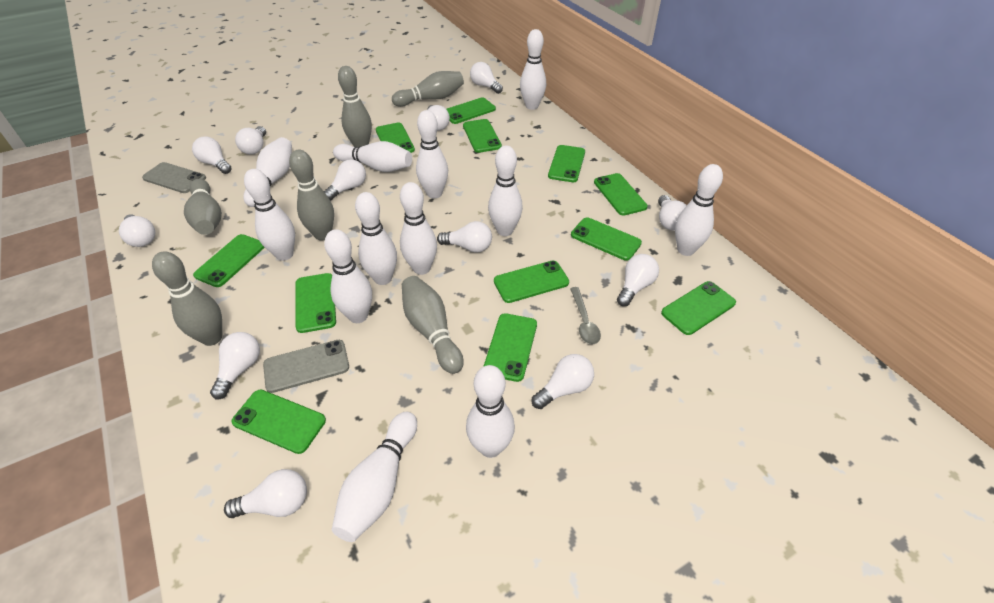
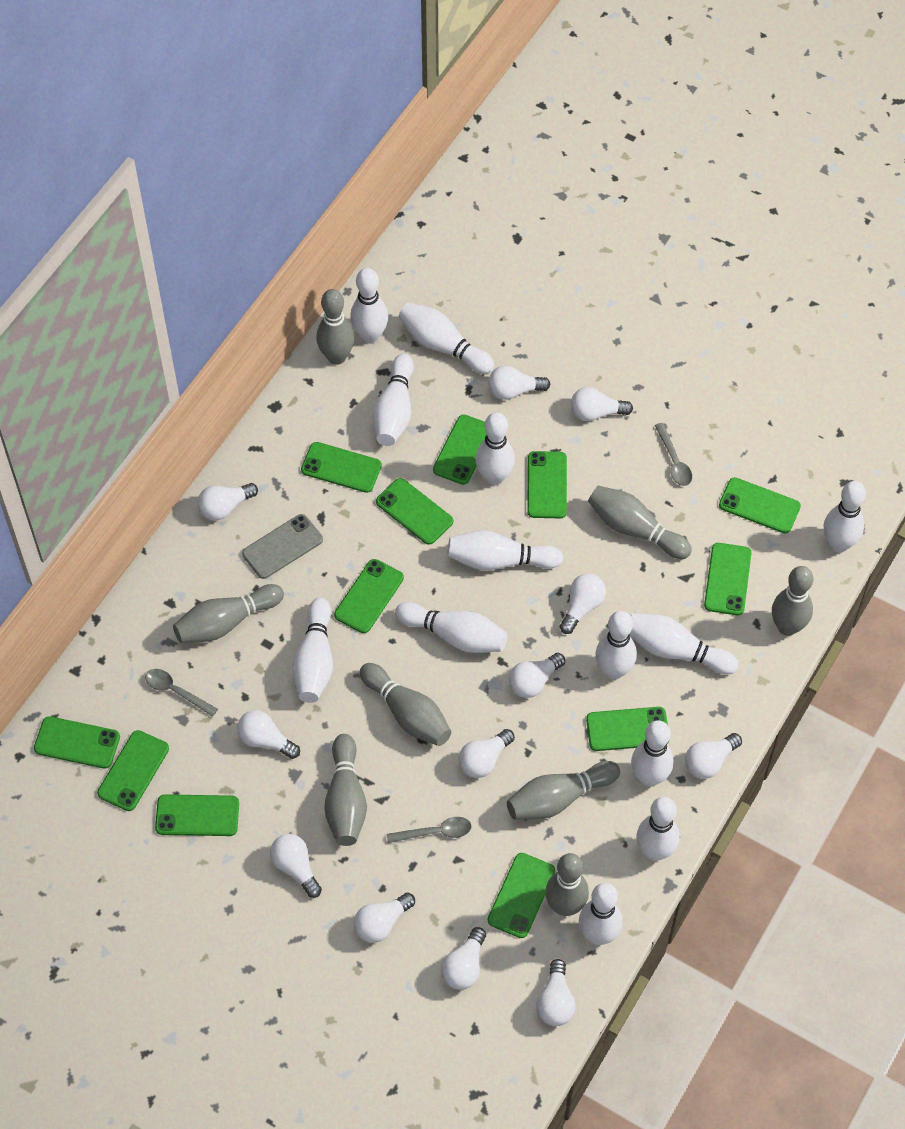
grey bowling pin: [152,252,222,346] [184,179,222,235] [289,150,334,241] [338,66,372,147] [392,71,464,107] [402,276,463,374] = 6 -> [173,584,284,643] [316,289,355,365] [324,734,367,846] [360,663,451,746] [507,761,620,820] [545,853,589,916] [588,486,692,559] [772,566,813,636] = 8
grey phone: [142,162,206,193] [263,340,349,393] = 2 -> [242,514,323,579] = 1
grey spoon: [570,287,601,344] = 1 -> [145,669,218,717] [387,817,472,843] [655,423,692,486] = 3
white bowling pin: [243,137,292,207] [244,169,295,261] [324,229,372,323] [332,412,417,542] [333,141,412,172] [355,192,397,285] [400,182,437,275] [416,110,448,199] [466,365,515,458] [488,145,523,236] [520,29,546,110] [675,164,723,256] = 12 -> [292,598,333,703] [350,268,388,344] [373,354,414,446] [395,602,508,653] [398,302,494,374] [448,530,563,570] [476,412,515,486] [579,883,622,945] [595,611,637,680] [629,613,738,675] [631,720,674,787] [636,797,680,861] [824,481,866,553] = 13

